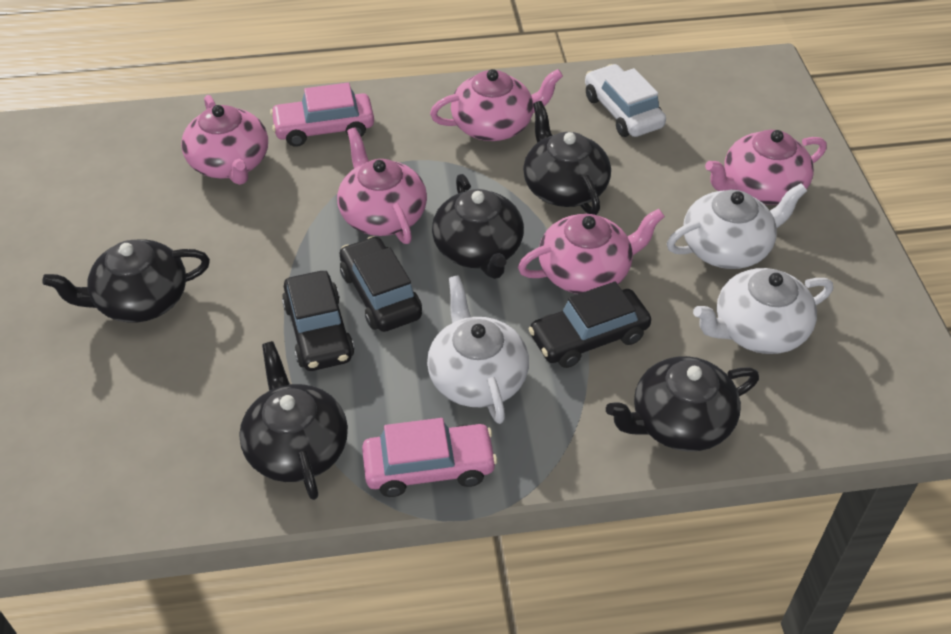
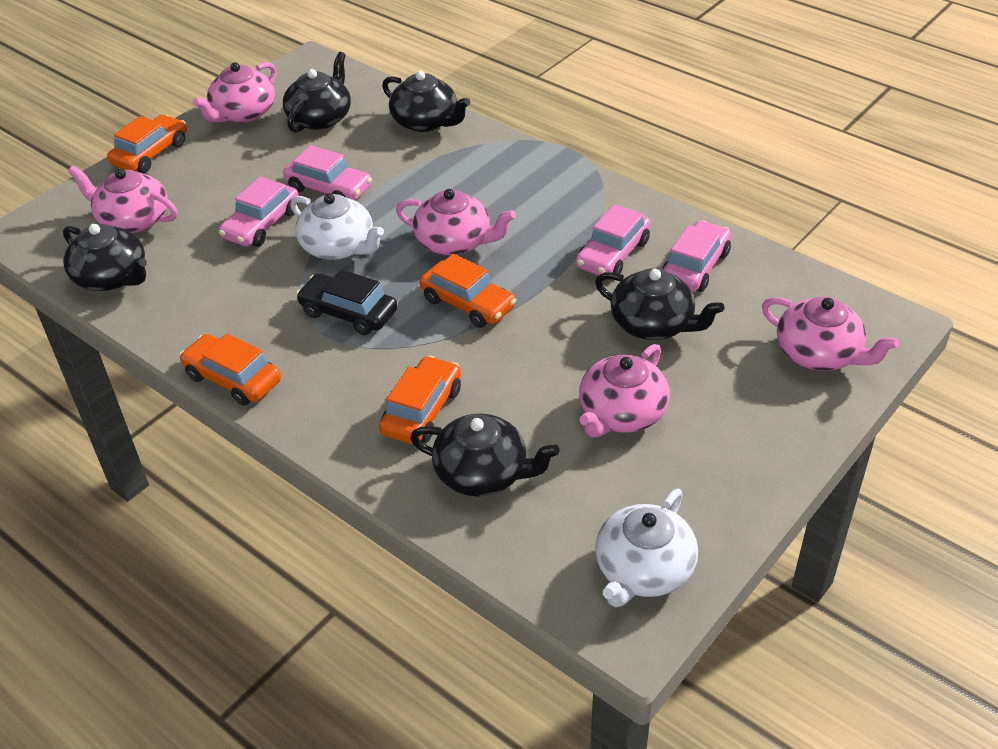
black car: [282,271,355,371] [339,236,422,332] [529,282,651,368] = 3 -> [296,270,397,335] = 1
orange car: none = 0 -> [107,115,187,173] [179,334,281,406] [379,356,461,445] [419,254,516,328] = 4
pink car: [270,83,374,147] [362,418,497,497] = 2 -> [219,177,299,247] [283,145,372,200] [576,204,651,275] [662,220,731,292] = 4
white car: [585,64,666,137] = 1 -> none = 0
white teapot: [427,275,529,424] [667,183,807,269] [693,268,833,354] = 3 -> [290,193,384,260] [595,489,698,607] = 2

